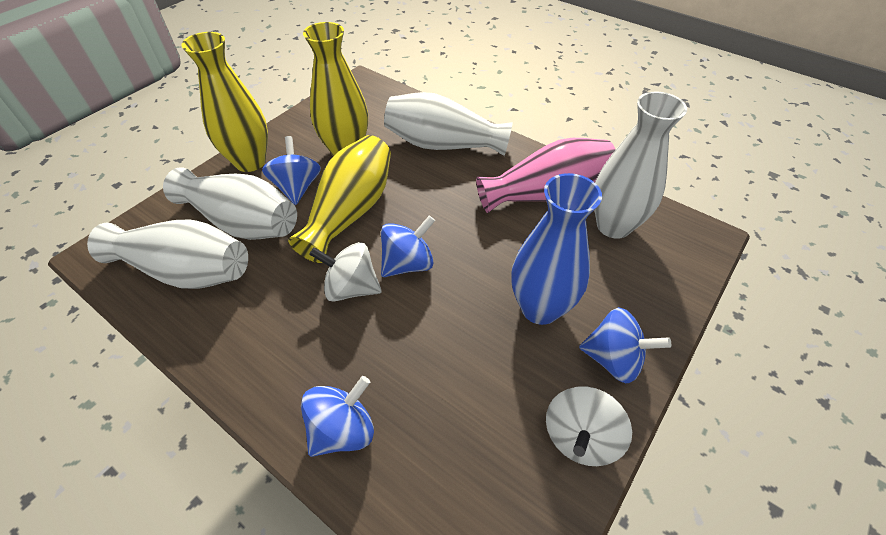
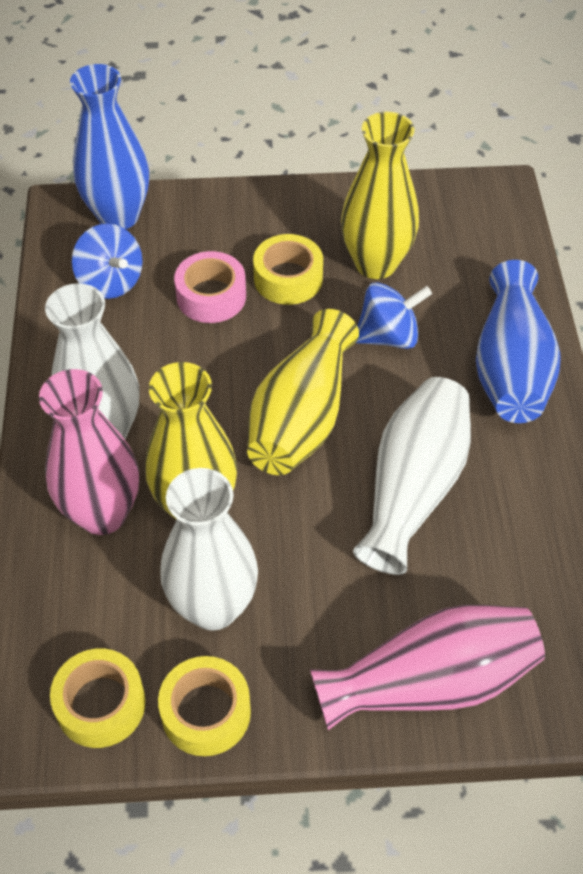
blue spinning top: [262,136,321,205] [301,376,374,457] [381,216,435,277] [579,307,671,383] = 4 -> [72,224,143,299] [355,282,432,349] = 2
blue vase: [511,173,602,325] = 1 -> [70,64,149,229] [476,260,561,423] = 2
pink tape: none = 0 -> [174,251,246,323] = 1
pink vase: [476,138,616,213] = 1 -> [39,369,139,535] [310,605,545,730] = 2
white spinning top: [309,242,382,302] [546,386,632,466] = 2 -> none = 0
white vase: [87,220,248,289] [163,167,297,240] [384,92,513,156] [594,91,687,239] = 4 -> [45,283,139,439] [160,468,258,630] [353,377,471,575] = 3
yellow tape: none = 0 -> [50,648,146,748] [158,656,251,756] [253,234,323,305] = 3

